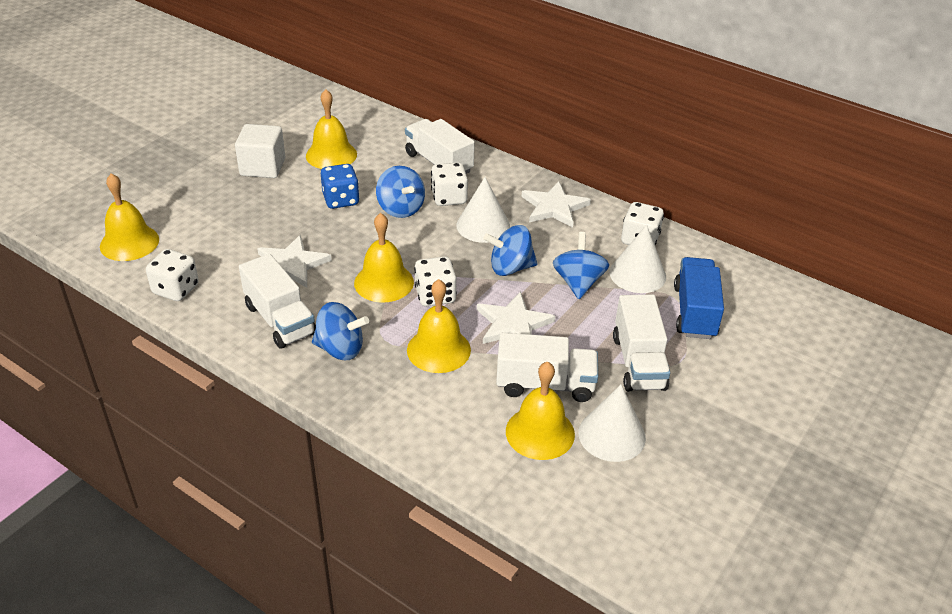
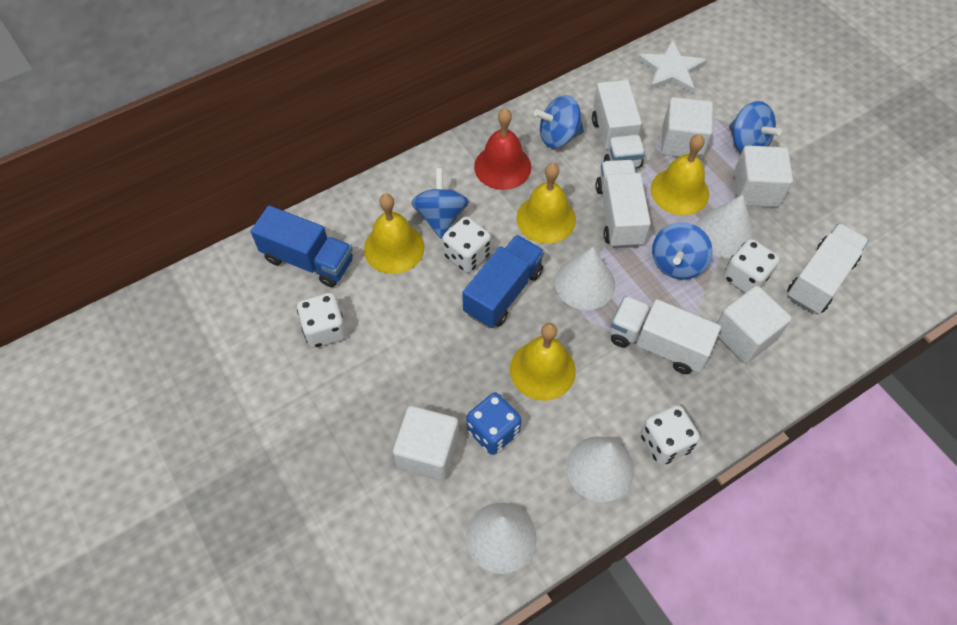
blue truck: [674,257,724,339] = 1 -> [250,206,353,287] [462,235,544,328] = 2
red bell: none = 0 -> [474,108,531,190] = 1
white cone: [456,177,510,243] [578,384,646,462] [610,225,666,293] = 3 -> [466,503,537,574] [555,247,615,310] [566,436,634,502] [696,194,754,258] = 4
white cube: [235,124,285,178] = 1 -> [393,406,459,481] [661,97,713,159] [716,286,792,364] [733,146,793,207] = 4
white star: [257,235,332,288] [477,292,555,344] [522,181,591,228] = 3 -> [637,39,707,93] = 1
yellow bell: [100,173,159,261] [306,89,357,169] [354,213,414,303] [407,279,471,373] [506,362,575,460] = 5 -> [364,194,425,274] [510,323,576,401] [517,163,576,244] [651,134,709,215] = 4

